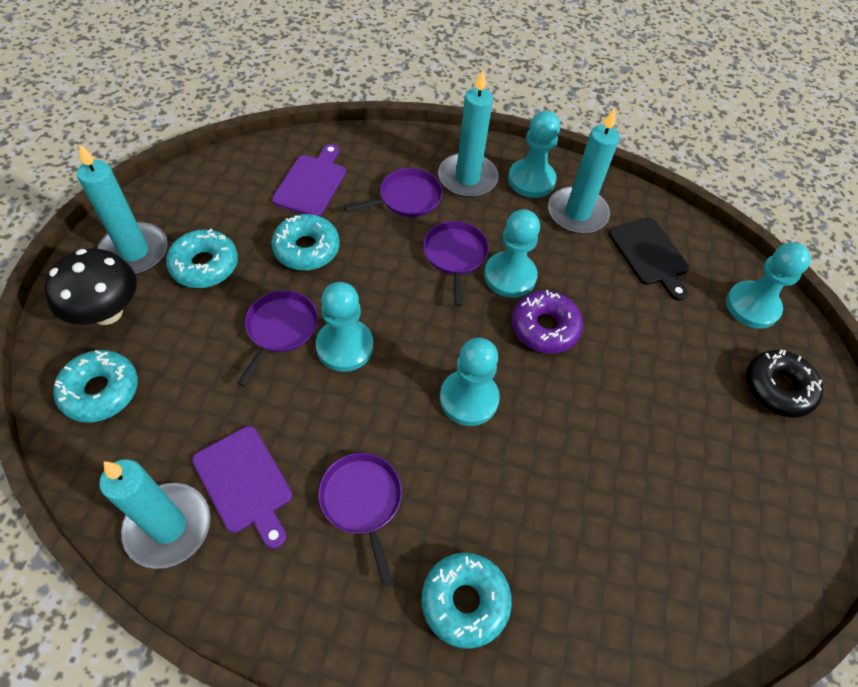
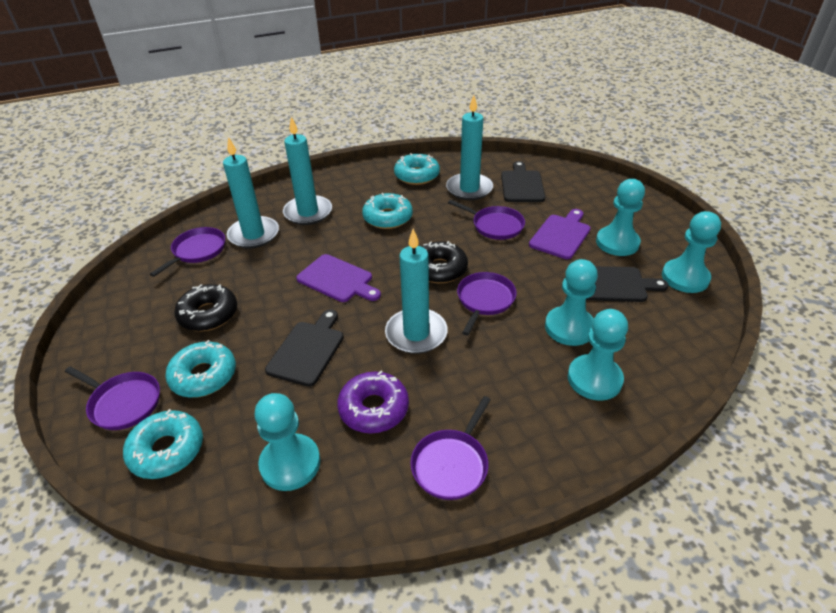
black cutting board: [608,217,689,301] = 1 -> [265,309,344,387] [501,161,545,202] [586,266,669,302] = 3
black donut: [746,349,823,418] = 1 -> [174,284,237,331] [422,241,468,283] = 2
black mushroom: [44,249,137,325] = 1 -> none = 0
purple pan: [237,290,318,387] [318,453,402,586] [344,168,443,217] [423,221,489,306] = 4 -> [65,366,160,430] [150,227,225,277] [410,396,491,500] [448,200,525,240] [457,272,517,335] = 5

